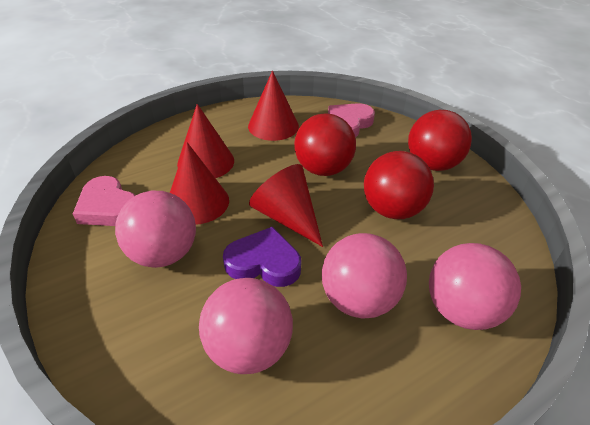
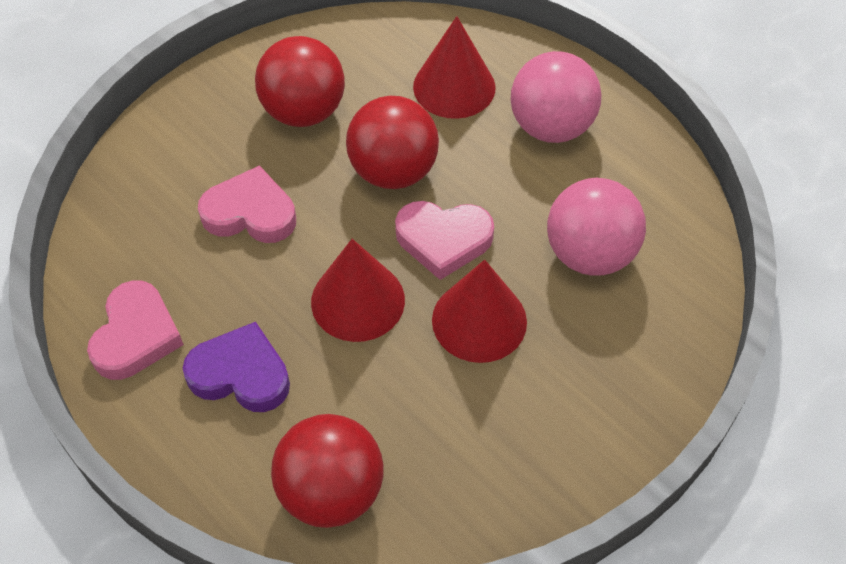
pink ball: [115,191,196,268] [199,278,293,374] [322,233,407,319] [429,243,521,330] = 4 -> [510,51,601,143] [547,178,646,276] = 2
pink heart: [73,176,136,226] [328,103,375,137] = 2 -> [87,280,184,380] [198,165,296,243] [395,201,494,280] = 3
red cone: [170,142,229,225] [177,104,234,178] [248,71,299,141] [249,164,323,247] = 4 -> [311,239,405,342] [413,16,496,119] [432,260,527,363] = 3

